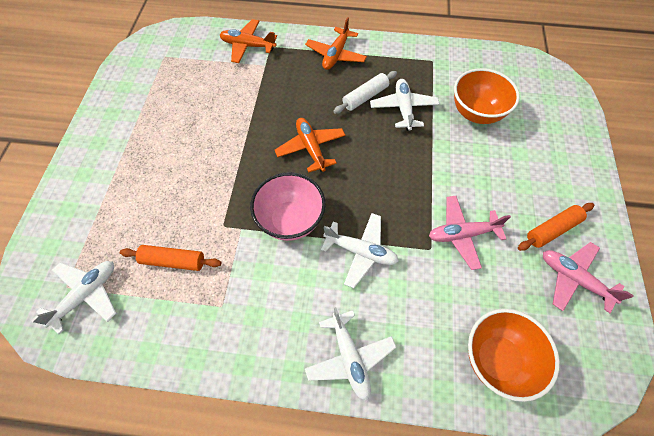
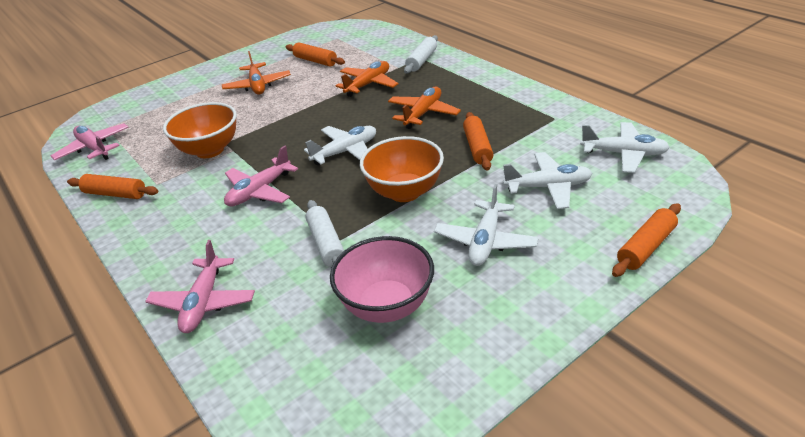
orange rolling pin: [120,245,221,271] [518,203,594,251] = 2 -> [67,174,158,199] [286,42,345,66] [463,112,493,170] [612,203,681,277] = 4
pink plane: [429,196,511,270] [543,242,634,313] = 2 -> [51,123,129,160] [145,240,255,333] [224,146,298,206] = 3
white rolling pin: [333,71,397,114] = 1 -> [305,200,344,267] [404,35,438,74] = 2

